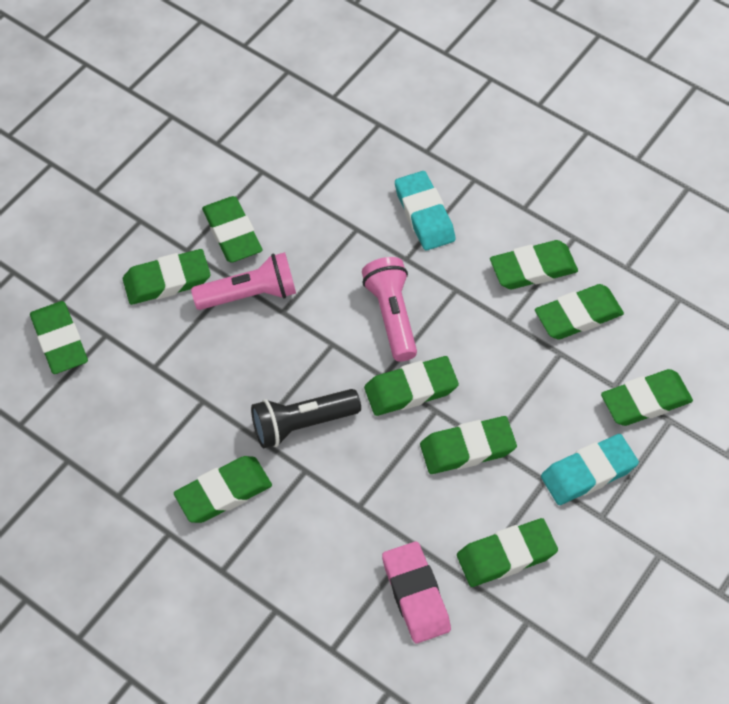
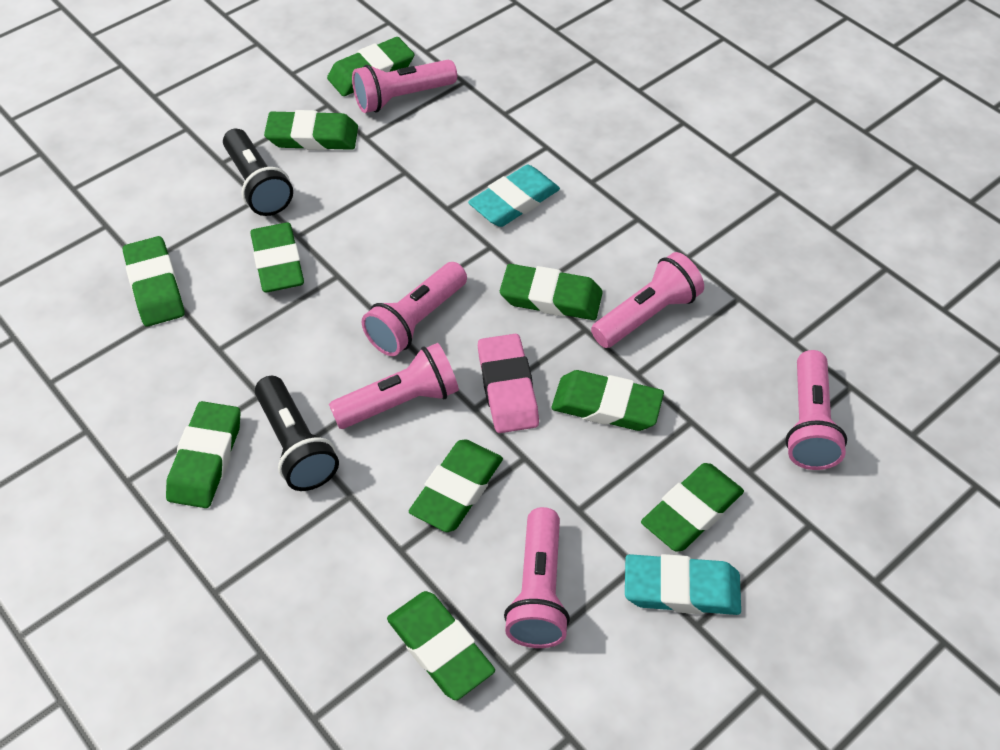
black flashlight: [251,389,361,448] = 1 -> [223,129,293,216] [255,376,339,491] = 2
pink flashlight: [191,252,296,310] [362,257,417,362] = 2 -> [329,343,459,429] [352,60,457,113] [362,262,467,356] [504,507,570,648] [591,252,704,348] [785,350,847,470] = 6

